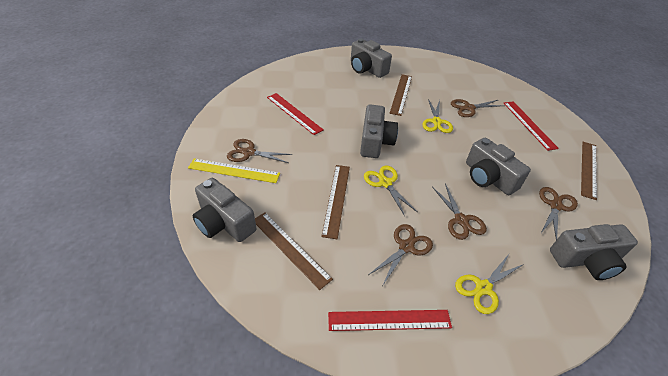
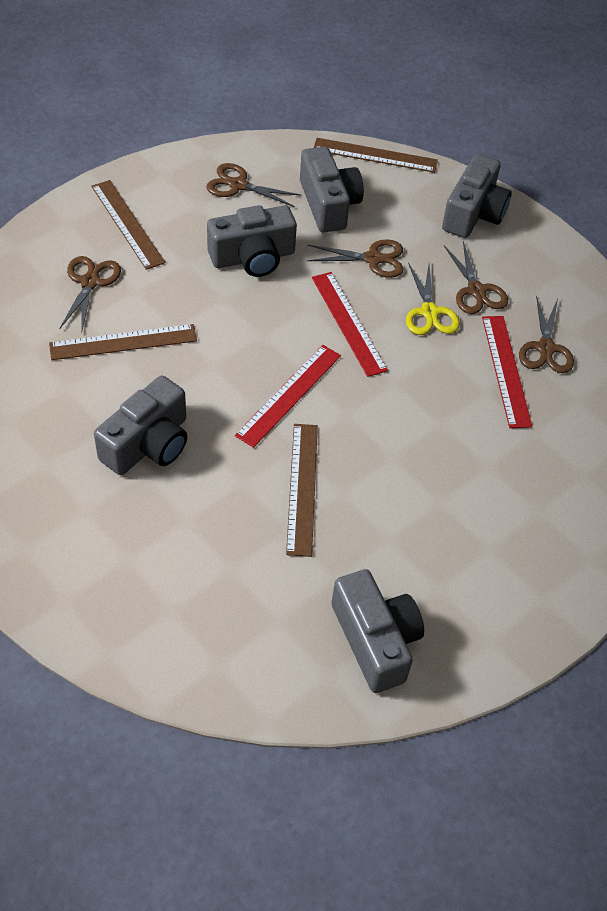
yellow ruler: [188,158,280,183] = 1 -> none = 0
yellow scissors: [364,166,418,216] [422,99,453,133] [455,254,524,314] = 3 -> [406,263,460,335] = 1

